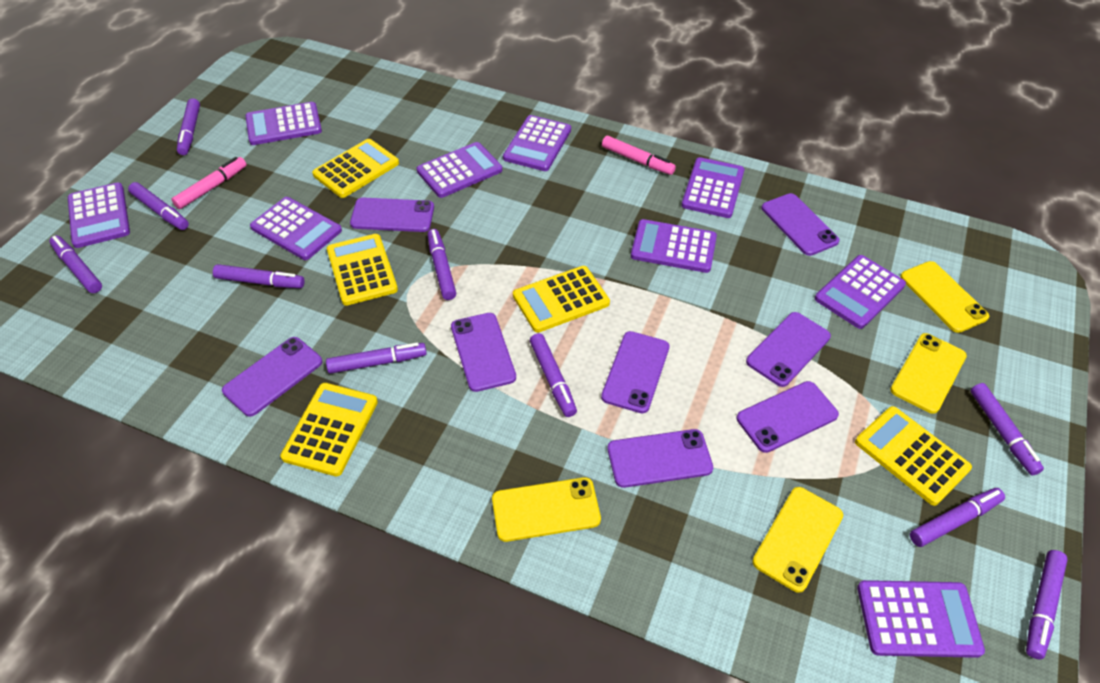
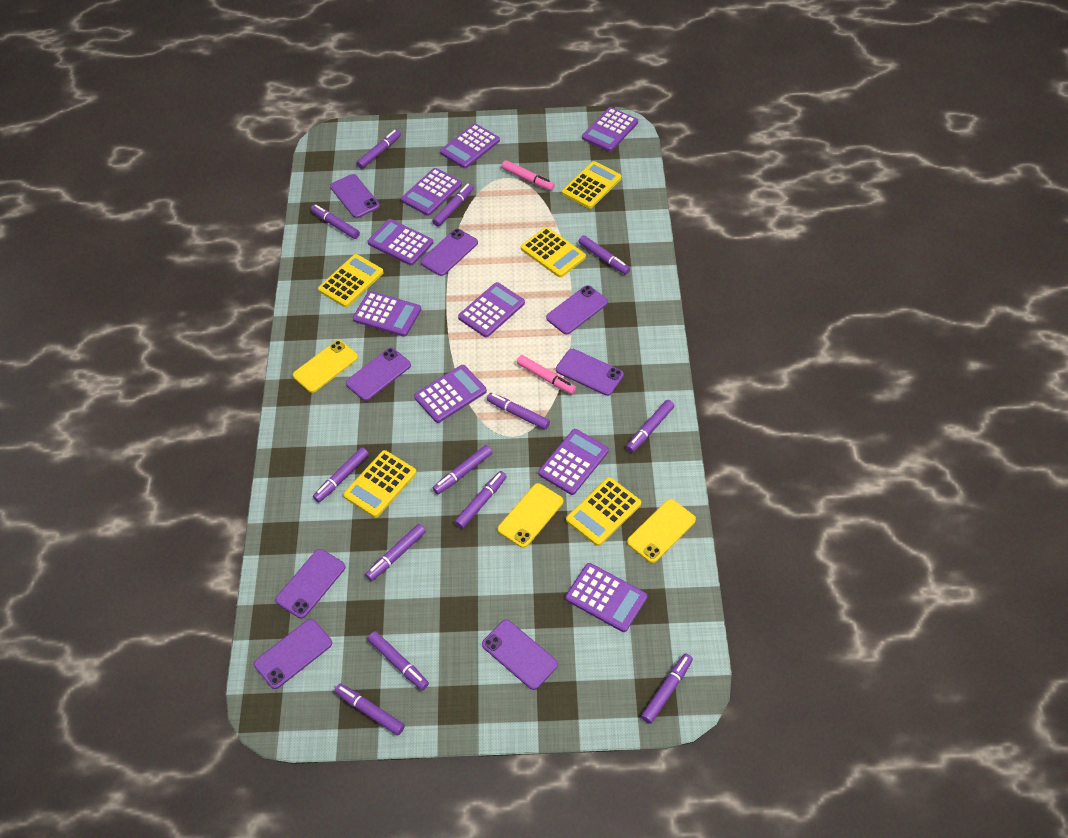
purple marker: [49,236,102,293] [128,182,189,230] [177,98,200,155] [213,264,305,288] [326,343,427,374] [427,229,456,300] [530,333,577,417] [910,488,1005,547] [970,383,1044,475] [1026,550,1068,659] = 10 -> [311,205,360,239] [313,447,369,503] [334,683,405,736] [356,130,401,169] [365,524,426,581] [368,631,429,690] [432,183,474,227] [433,445,492,495] [455,471,507,529] [487,393,550,430] [578,235,630,275] [626,400,674,452] [641,653,693,724] = 13
yellow phone: [492,477,601,542] [753,487,843,593] [890,333,967,414] [900,261,989,333] = 4 -> [293,340,358,393] [498,483,563,548] [627,499,696,563] = 3

